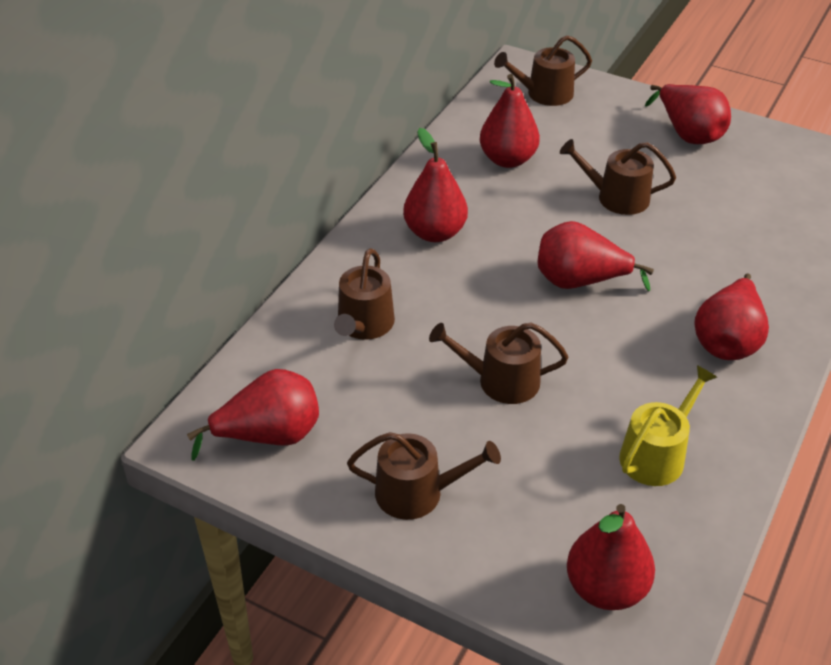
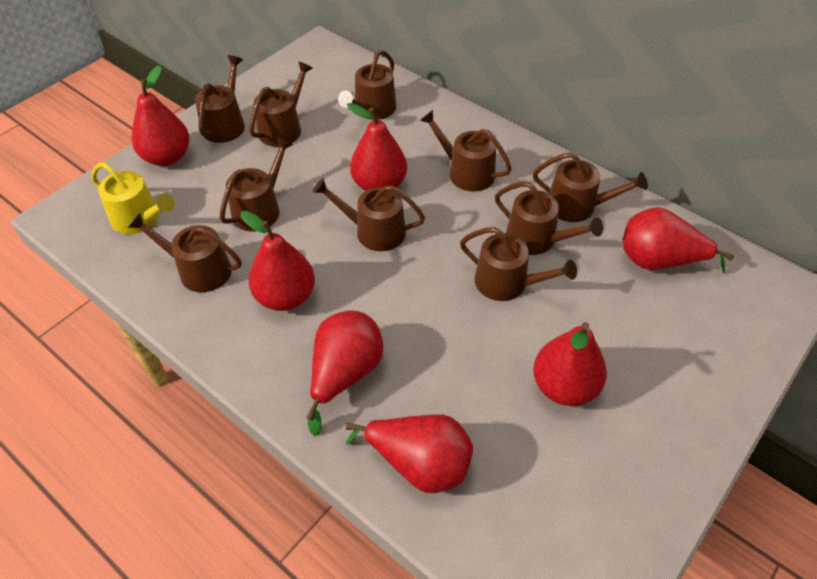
brown watering can: [334,248,395,340] [347,432,501,520] [429,323,568,404] [494,35,592,106] [560,139,676,215] = 5 -> [128,213,242,292] [195,55,245,143] [219,137,293,231] [249,61,313,147] [312,178,425,251] [338,50,396,120] [420,110,512,192] [460,227,577,301] [495,182,603,255] [533,152,648,222] = 10

